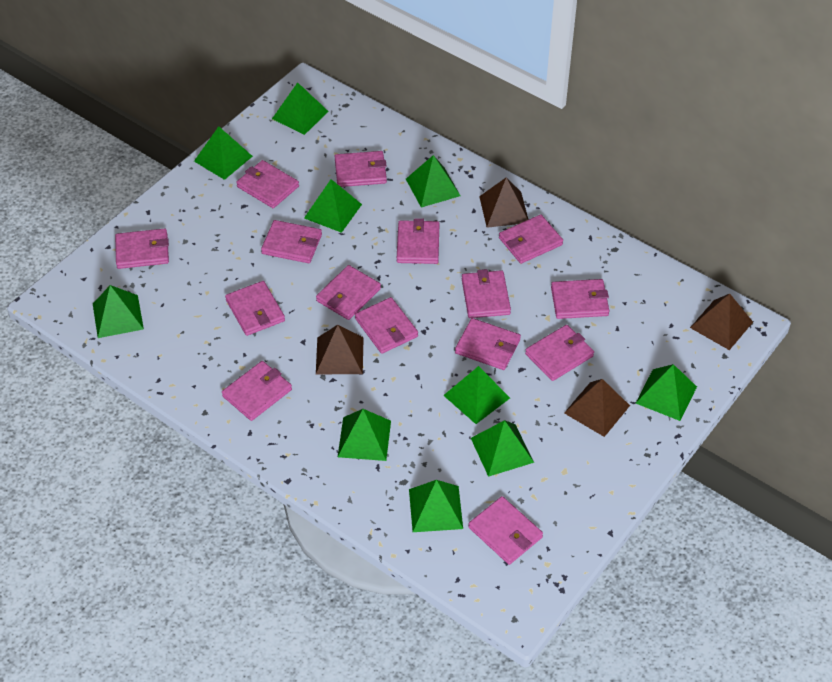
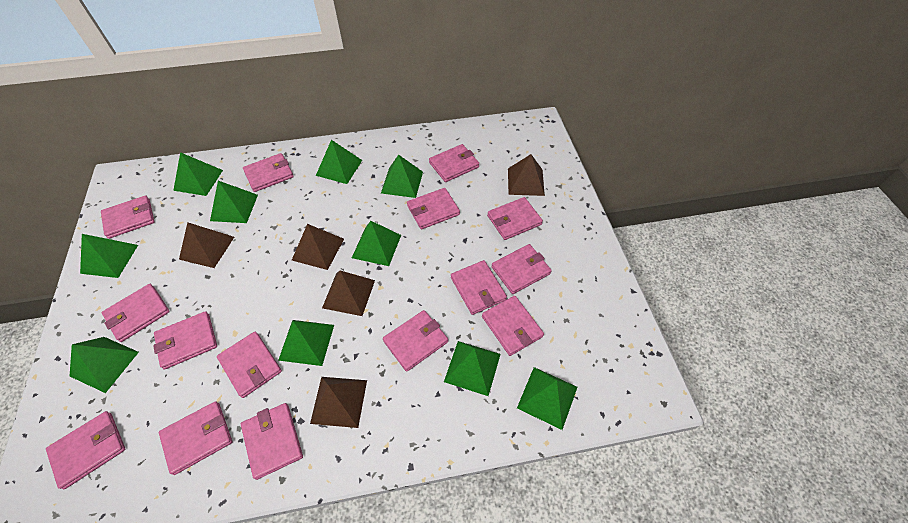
brown pyramid: [316,325,364,374] [479,177,529,228] [564,379,630,437] [690,294,753,350] = 4 -> [179,222,234,268] [292,224,344,270] [310,377,367,428] [322,270,375,316] [508,154,545,196] = 5

